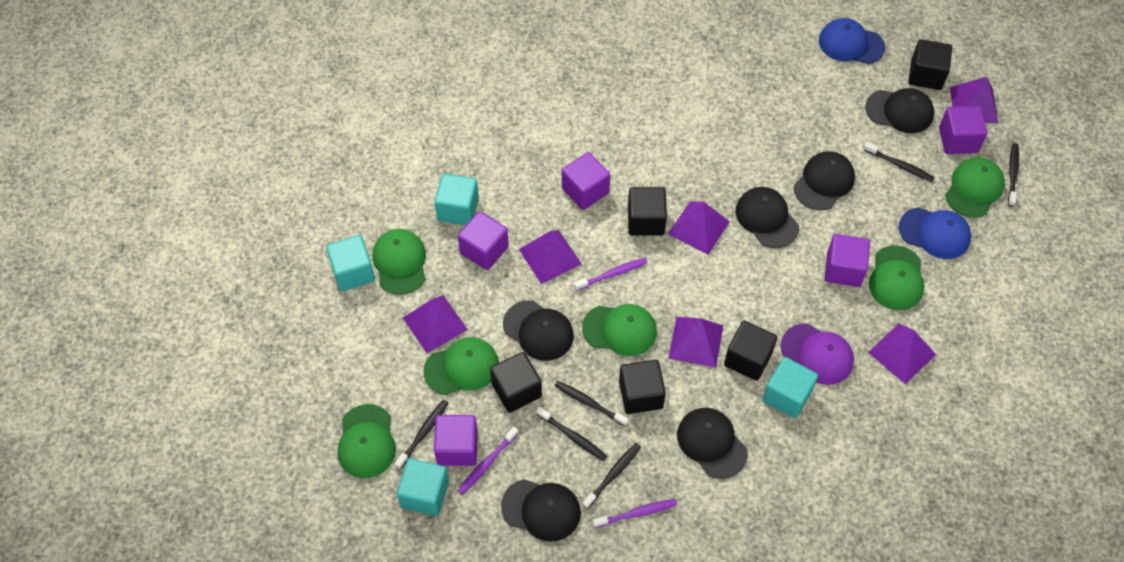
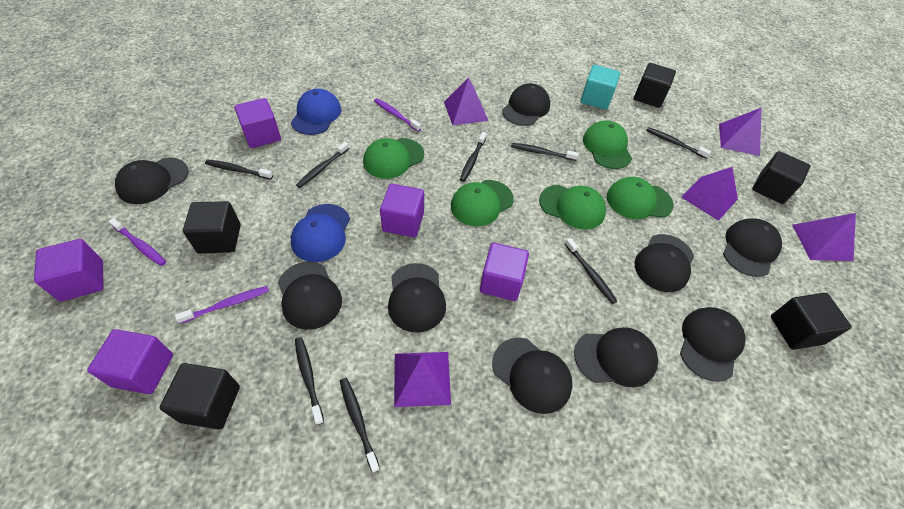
black cap: [501,479,581,542] [503,300,574,361] [677,408,748,479] [735,187,799,249] [794,151,855,210] [865,88,934,133] = 6 -> [115,157,189,204] [278,262,342,330] [388,263,446,333] [492,337,573,414] [502,83,550,126] [574,327,658,387] [635,234,694,292] [680,307,745,382] [723,218,782,277] = 9
black toothbrush: [395,400,449,469] [536,407,607,461] [555,381,629,426] [583,443,641,509] [864,142,935,182] [1008,143,1019,207] = 6 -> [205,160,273,179] [295,337,324,425] [296,142,349,188] [340,378,380,473] [460,132,487,182] [511,143,578,161] [565,238,617,304] [646,127,711,159] = 8
green cap: [338,404,396,478] [373,229,426,295] [424,337,499,395] [582,304,657,356] [869,245,924,310] [945,157,1005,218] = 6 -> [363,138,424,179] [451,180,514,226] [539,185,606,229] [583,120,632,169] [607,177,674,219] = 5
purple cap: [781,324,854,385] = 1 -> none = 0
purple pyramid: [403,295,468,353] [519,230,581,284] [668,201,730,255] [668,317,723,368] [868,323,936,384] [950,77,998,123] = 6 -> [394,352,451,407] [444,78,488,125] [681,167,738,221] [719,107,762,156] [792,213,856,261] = 5
turquoise cube: [326,235,375,291] [397,458,449,516] [434,174,479,225] [762,357,818,418] = 4 -> [580,65,620,110] = 1

